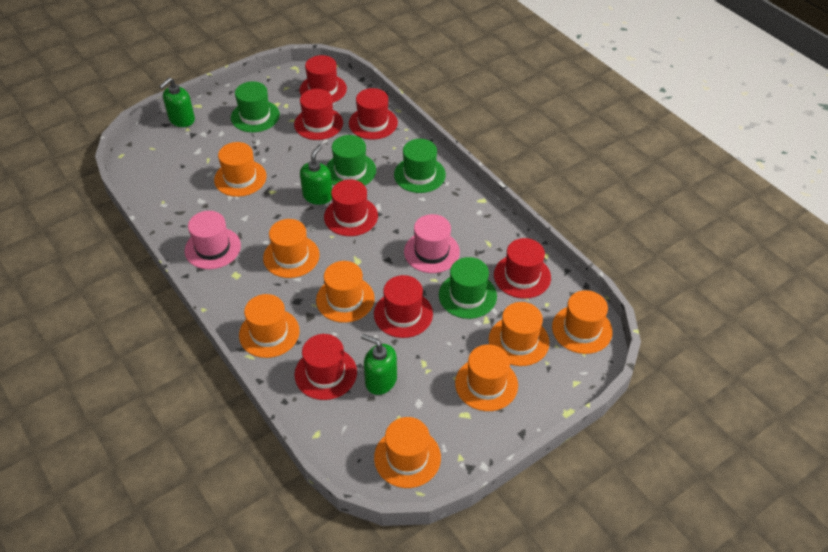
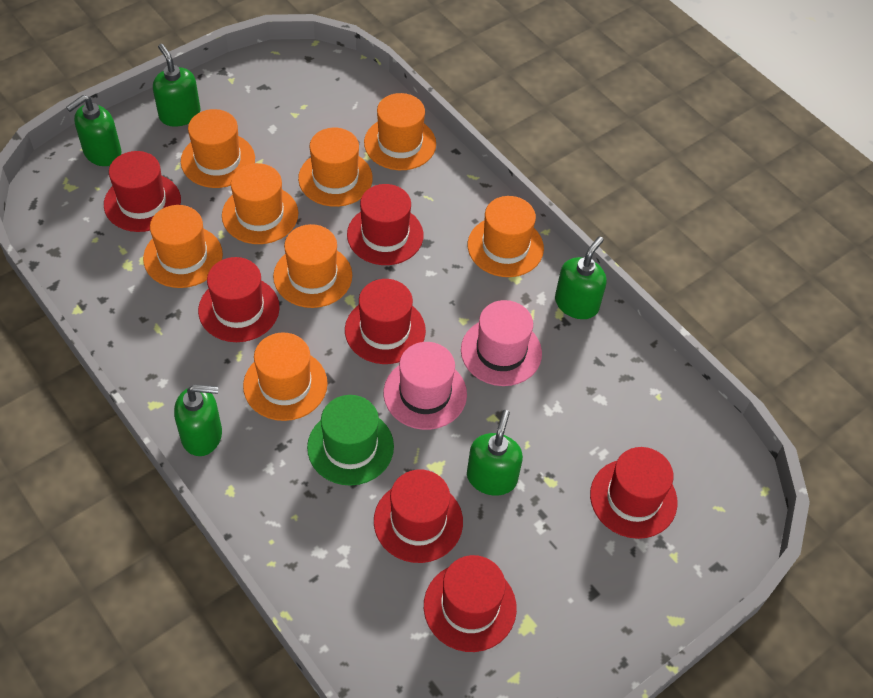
green hat: [231,81,280,132] [326,135,376,185] [394,139,446,193] [439,257,497,319] = 4 -> [307,395,394,486] = 1
green soap dispenser: [159,78,195,127] [300,144,332,205] [361,334,397,395] = 3 -> [66,95,121,166] [153,44,200,127] [174,385,222,456] [467,410,523,496] [555,236,607,319] = 5

